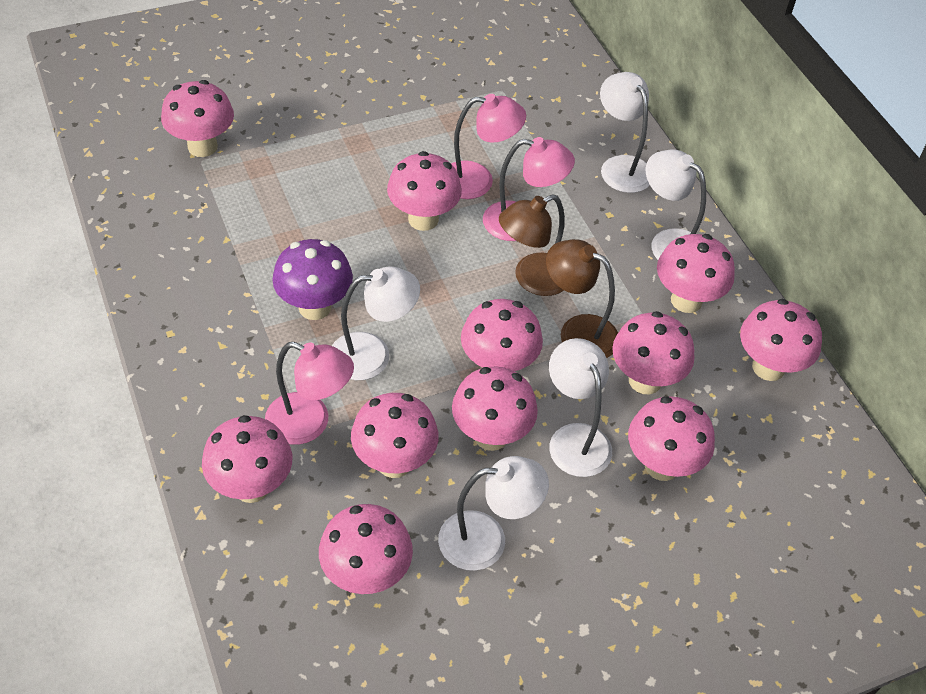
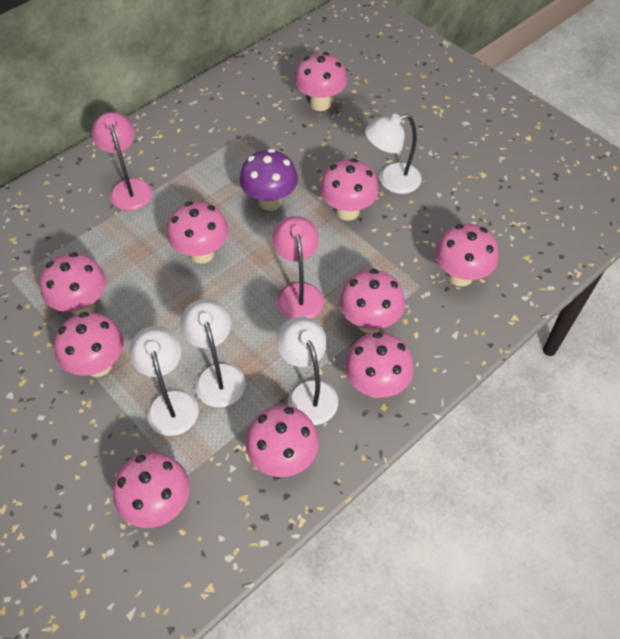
brown lamp: [499,194,565,296] [546,239,618,358] = 2 -> none = 0
pink lamp: [265,342,354,445] [451,94,526,199] [483,137,575,241] = 3 -> [92,112,153,211] [272,216,324,319] = 2
pink mushroom: [161,80,234,157] [202,415,292,503] [319,504,413,594] [351,393,439,478] [387,151,462,231] [452,367,538,451] [461,299,543,371] [612,311,695,394] [628,396,715,481] [657,234,735,313] [740,299,822,381] = 11 -> [40,252,106,315] [54,312,124,377] [113,452,190,528] [167,201,228,264] [246,406,319,477] [295,52,347,111] [320,158,379,221] [340,269,405,334] [345,332,414,398] [435,224,498,287] = 10
white lamp: [332,266,420,380] [438,456,549,571] [549,338,612,477] [600,72,650,193] [646,150,706,260] = 5 -> [129,326,199,436] [181,299,246,407] [277,317,338,425] [365,114,422,194] = 4

